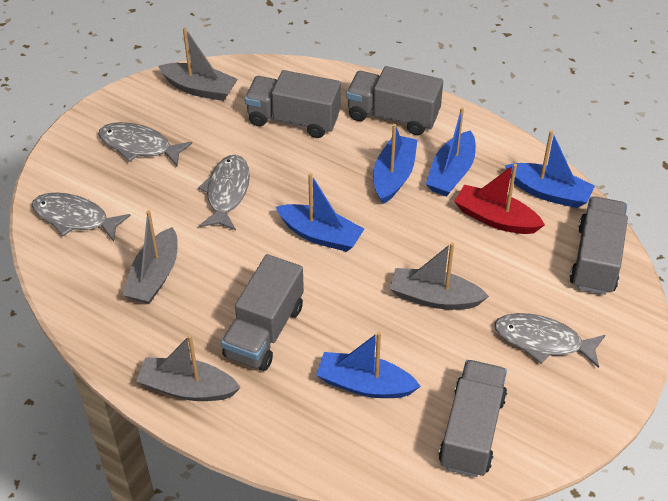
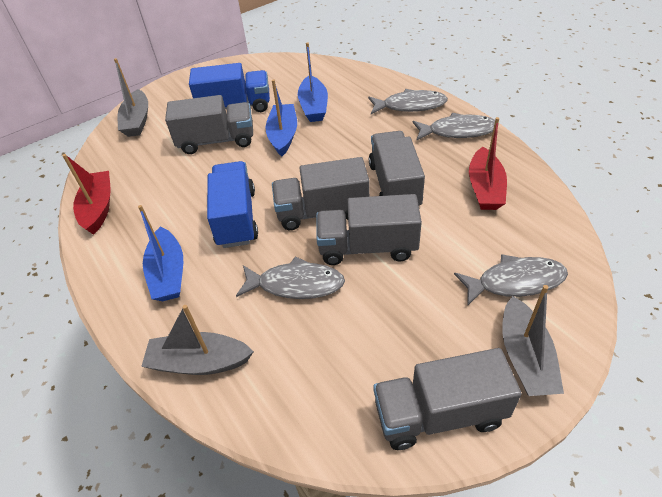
blue boat: [276,173,364,252] [316,332,421,398] [373,124,418,204] [426,107,476,196] [505,130,595,208] = 5 -> [138,205,183,301] [265,79,297,157] [298,42,328,122] = 3
blue truck: none = 0 -> [189,63,270,112] [207,161,258,248] = 2
grey boat: [123,210,178,304] [136,335,241,401] [158,27,238,101] [390,242,489,310] = 4 -> [114,58,148,137] [141,305,254,375] [502,285,564,396] = 3
red boat: [454,164,545,234] = 1 -> [62,154,111,235] [469,117,507,210] = 2

